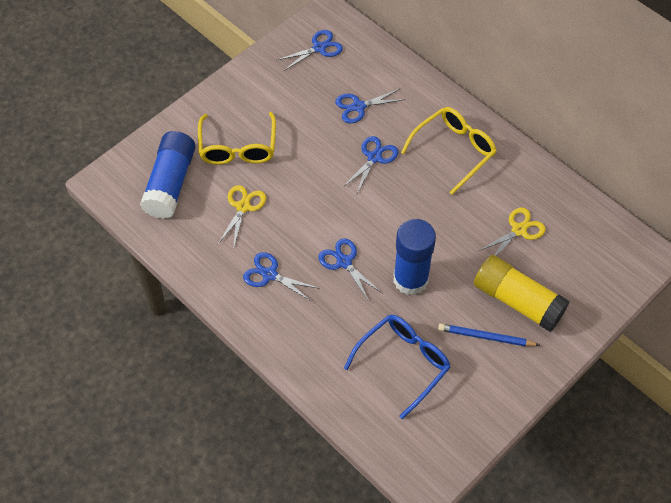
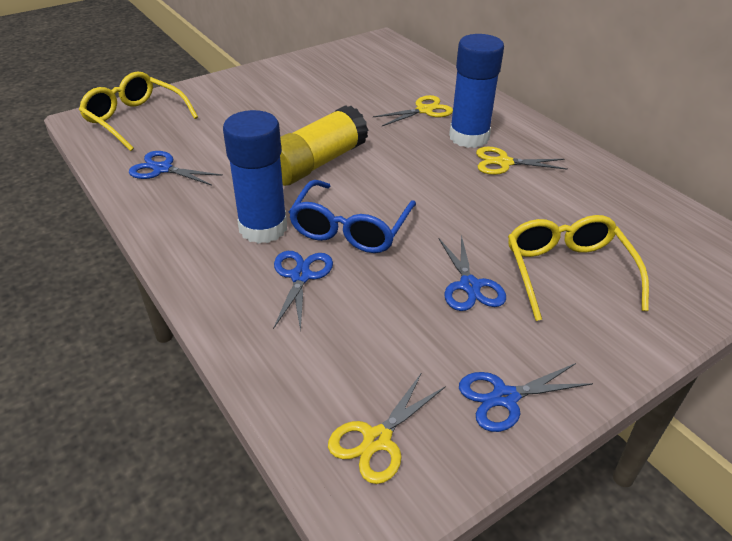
blue pencil: [438,324,540,346] = 1 -> none = 0
blue scissors: [243,252,318,301] [277,30,343,71] [318,238,382,301] [335,89,405,123] [343,136,398,193] = 5 -> [129,151,223,186] [273,251,333,332] [439,235,506,311] [459,363,593,432] = 4
yellow scissors: [218,185,266,246] [478,208,546,256] = 2 -> [328,372,446,484] [373,95,453,126] [476,147,568,175] = 3

